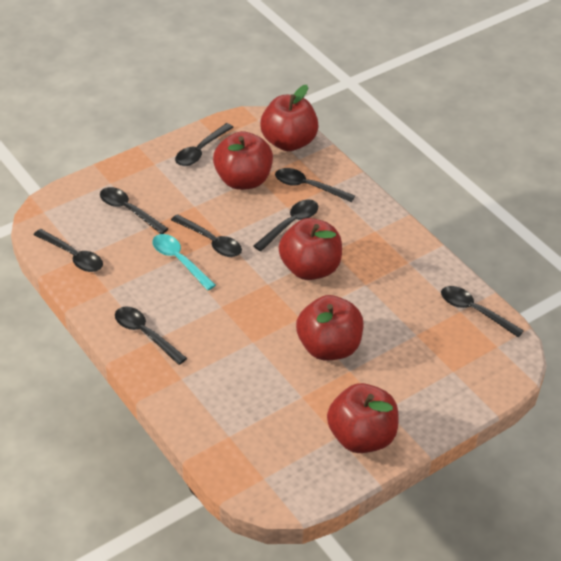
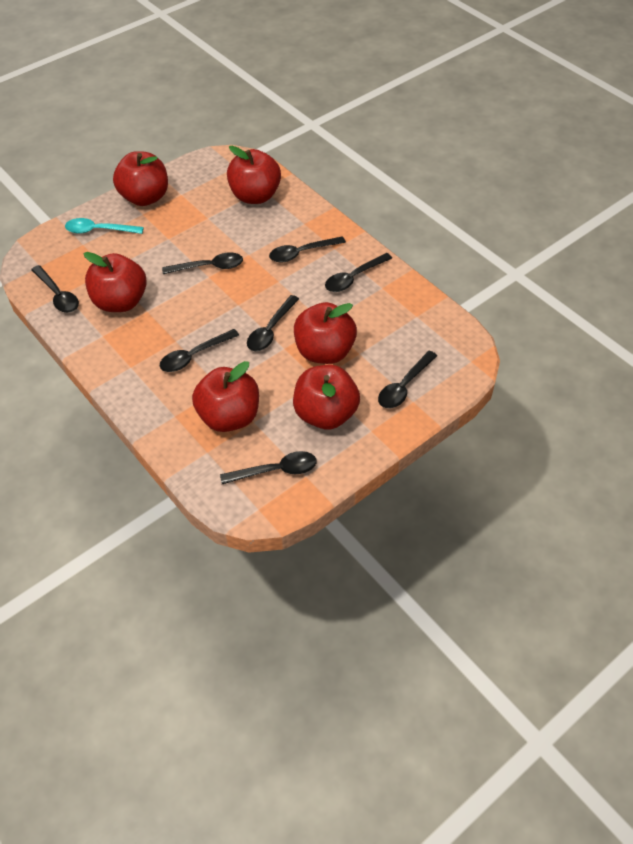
red apple: [213,131,273,190] [260,85,319,151] [279,218,342,280] [296,295,364,360] [327,383,399,453] = 5 -> [84,252,147,312] [113,151,168,206] [192,361,259,432] [227,146,281,204] [293,365,360,430] [294,302,357,364] = 6

